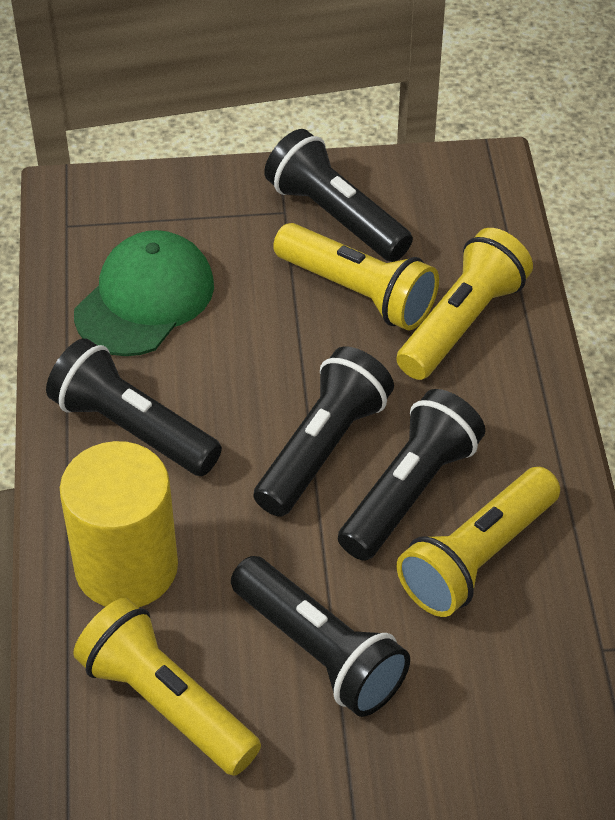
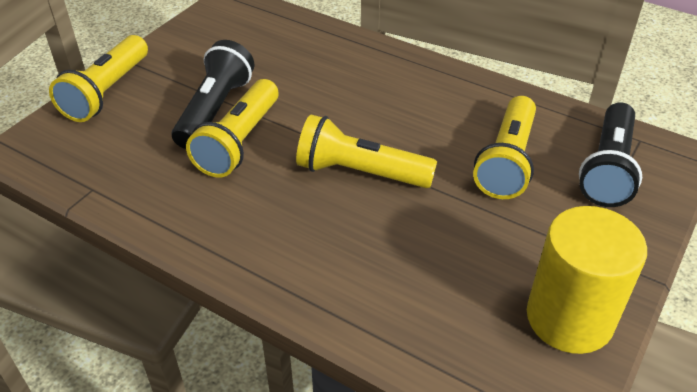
black flashlight: [46,338,222,476] [231,556,410,717] [254,347,394,517] [264,129,413,262] [338,389,485,561] = 5 -> [172,40,254,149] [579,102,642,207] = 2
green cap: [74,230,214,356] = 1 -> none = 0

